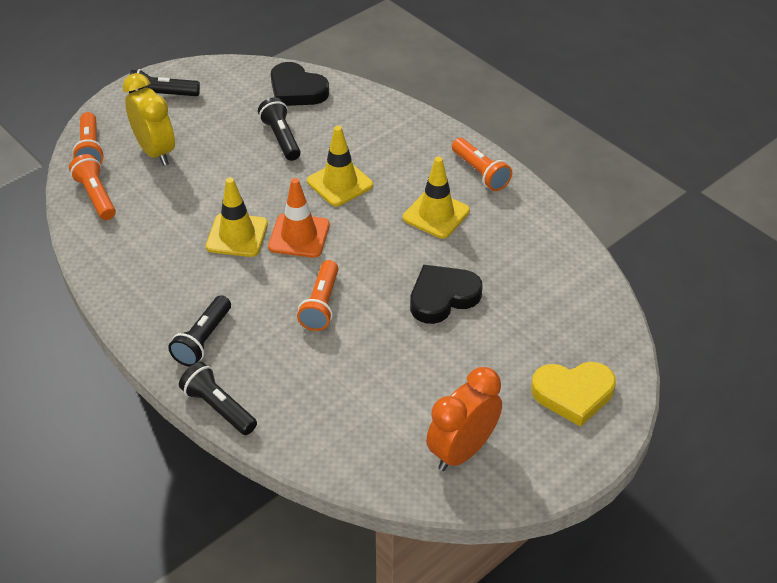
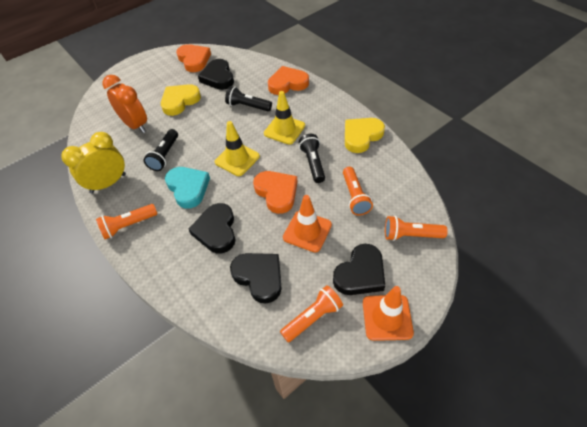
black flashlight: [129,69,200,96] [168,295,231,367] [179,362,257,435] [258,97,301,161] = 4 -> [144,129,178,171] [225,86,272,111] [299,134,325,183] = 3
black heart: [271,62,329,106] [410,265,482,324] = 2 -> [189,203,236,254] [198,59,234,90] [230,253,282,304] [333,244,385,295] = 4
orange heart: none = 0 -> [176,44,211,72] [253,171,297,214] [268,66,309,95] = 3
orange traffic cone: [268,178,330,258] = 1 -> [283,195,332,252] [363,286,414,341] = 2
turquoise heart: none = 0 -> [165,167,210,209] = 1
yellow heart: [531,362,616,427] = 1 -> [161,84,201,116] [345,118,385,153] = 2
yellow traffic cone: [206,177,268,257] [307,126,373,206] [403,157,470,239] = 3 -> [215,121,260,176] [264,91,305,145] = 2

